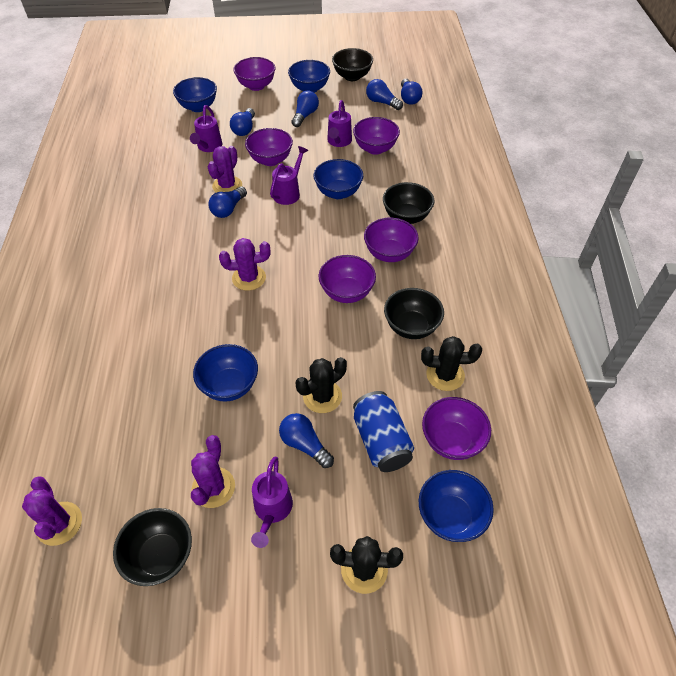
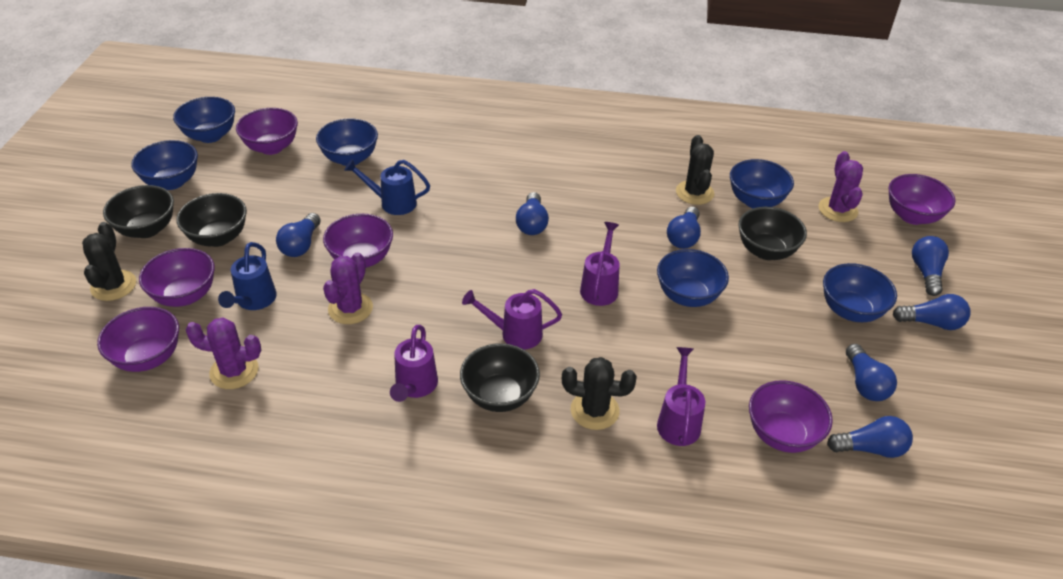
blue bowl: [173,77,217,112] [193,344,258,402] [288,60,330,93] [313,159,363,199] [419,470,494,542] = 5 -> [131,140,198,190] [173,97,235,143] [316,119,378,166] [657,249,729,307] [730,159,794,208] [823,263,897,322] = 6
blue can: [353,391,414,472] = 1 -> none = 0
blue light bulb: [208,186,247,218] [230,108,255,136] [279,413,334,468] [292,90,319,127] [366,79,403,110] [401,79,423,105] = 6 -> [276,213,321,257] [516,192,549,235] [667,207,701,249] [827,416,913,458] [846,344,897,401] [893,294,971,330] [912,236,949,296] = 7
blue watering can: none = 0 -> [218,242,277,310] [344,159,430,215] = 2
purple cactus: [22,476,82,546] [191,435,235,508] [208,146,242,193] [219,238,271,291] = 4 -> [186,317,261,389] [323,252,373,324] [819,151,863,222] = 3

